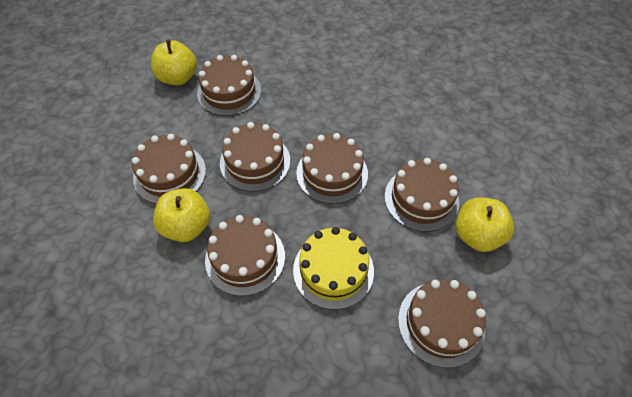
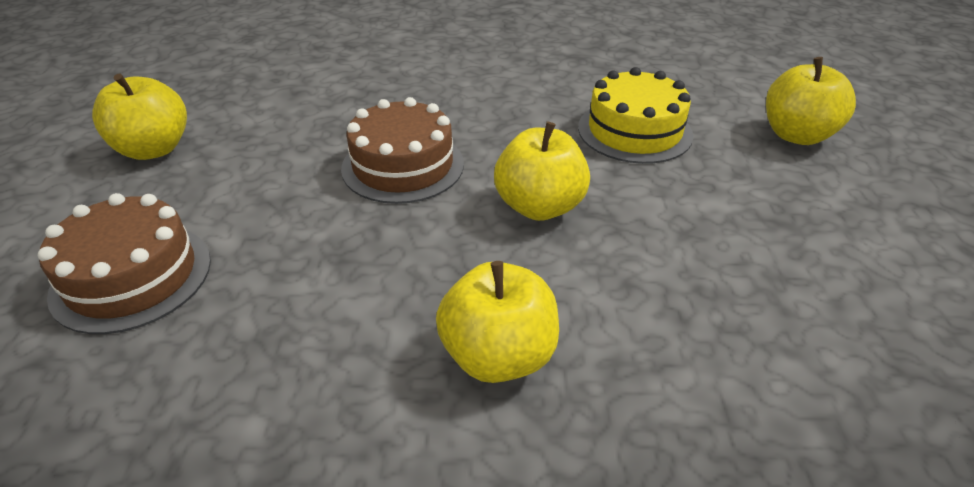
brown cake: [132,134,206,204] [197,55,261,116] [205,215,285,296] [220,122,290,192] [296,133,368,204] [385,158,459,232] [398,279,486,368] = 7 -> [38,193,211,334] [341,97,464,204] = 2
yellow apple: [151,39,197,85] [153,188,210,242] [455,198,514,252] = 3 -> [92,73,187,160] [436,261,559,383] [494,122,590,221] [766,57,856,145] = 4

